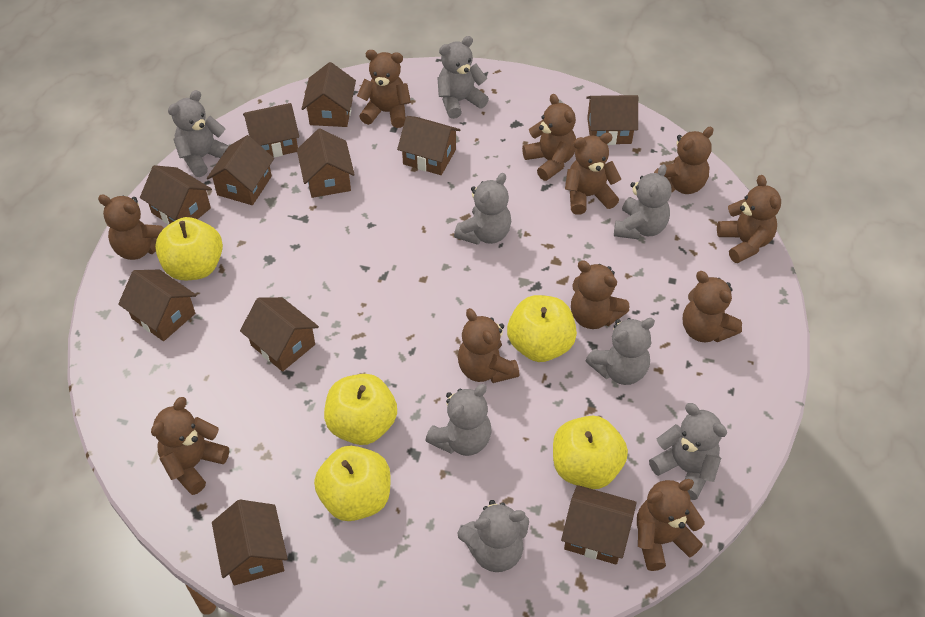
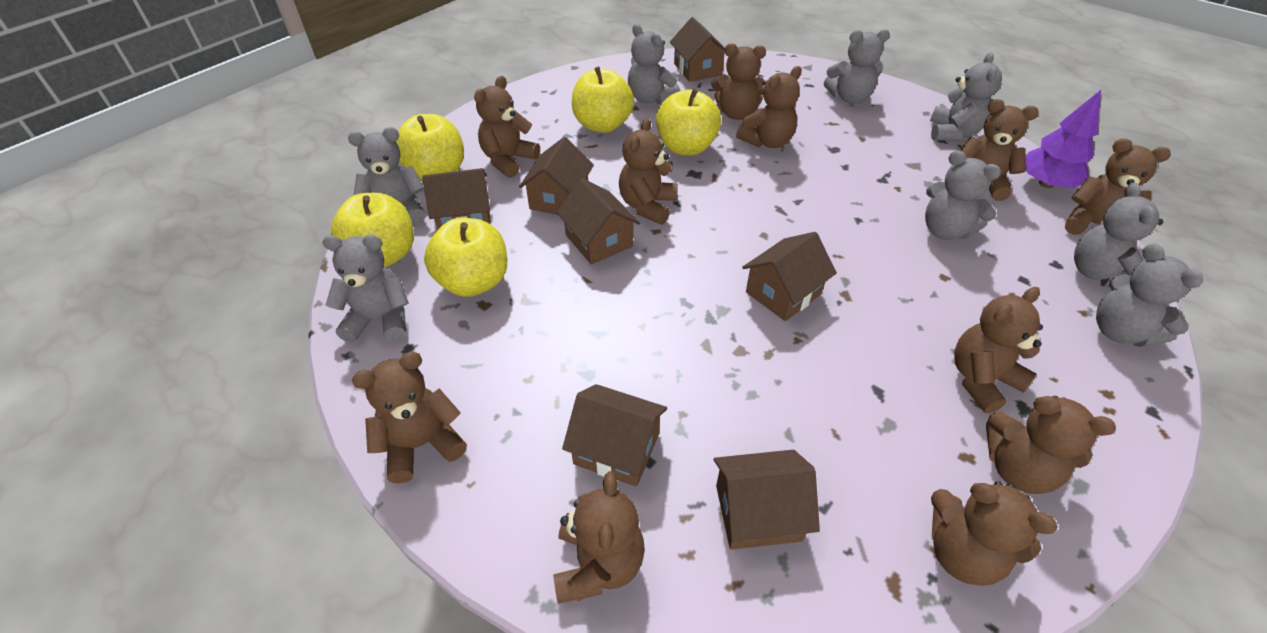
brown house: [118,270,196,341] [140,165,212,225] [206,135,274,205] [212,500,288,585] [240,297,319,372] [243,103,299,158] [297,128,355,198] [302,62,356,127] [397,116,460,175] [561,485,637,565] [586,95,638,145] = 11 -> [422,168,491,230] [519,137,594,215] [556,178,640,265] [562,384,667,487] [670,17,725,82] [714,450,820,550] [742,232,837,321] = 7
purple tree: none = 0 -> [1025,90,1101,188] = 1

